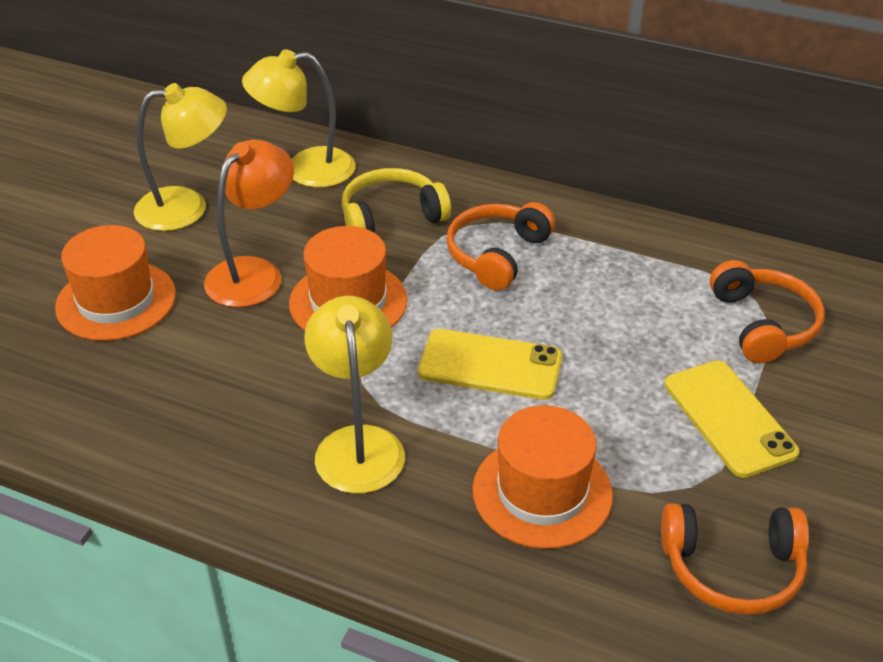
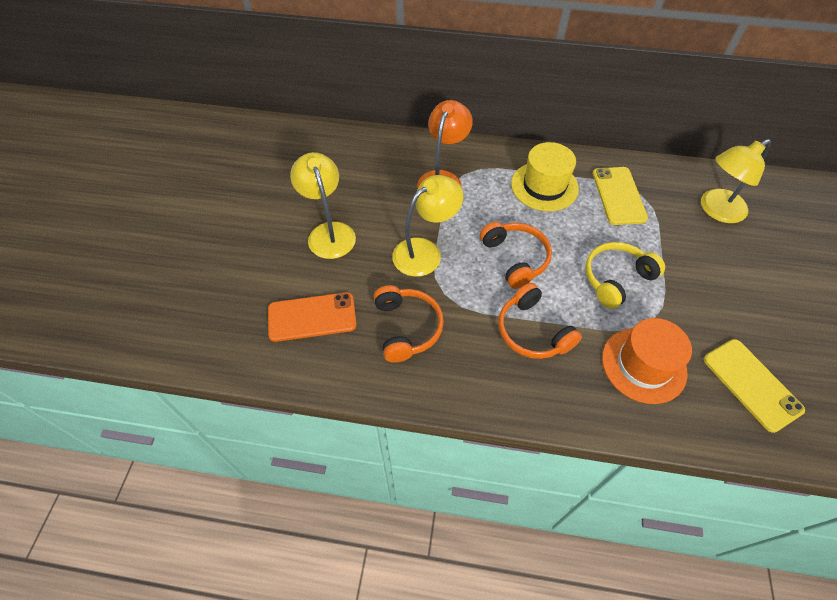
orange hat: [55,225,176,341] [289,226,408,331] [472,405,613,549] = 3 -> [602,318,692,404] = 1
orange phone: none = 0 -> [268,292,357,342] = 1
yellow hat: none = 0 -> [511,142,579,211] = 1

